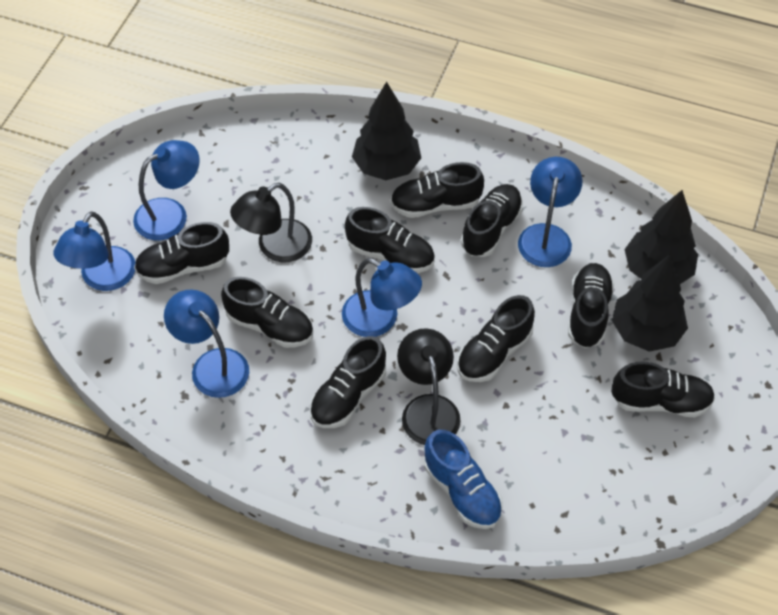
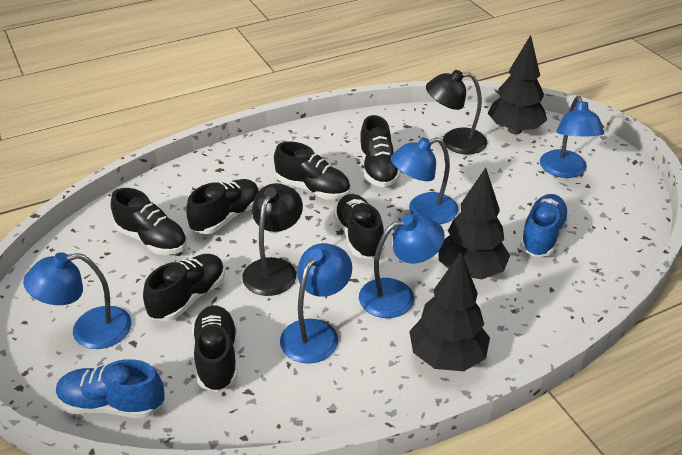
black shoe: [134,222,229,284] [221,277,313,348] [310,336,386,428] [345,207,435,273] [390,162,484,218] [457,295,535,382] [461,184,523,257] [568,263,614,348] [611,362,715,417] = 9 -> [111,188,187,255] [143,254,225,321] [186,179,259,234] [192,305,237,392] [274,141,350,200] [334,194,385,259] [359,115,400,187] = 7
blue shoe: [424,430,503,529] = 1 -> [56,359,165,418] [520,194,569,257] = 2

